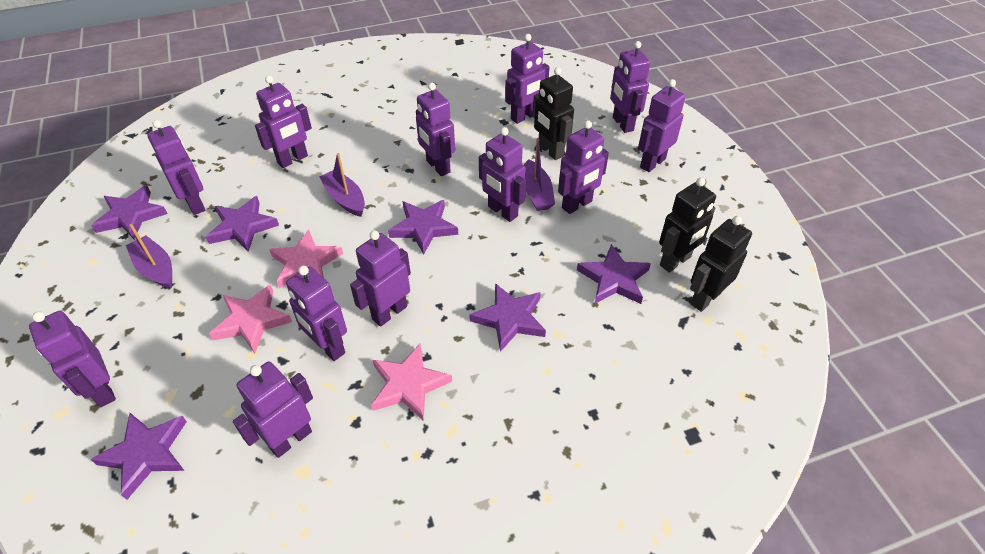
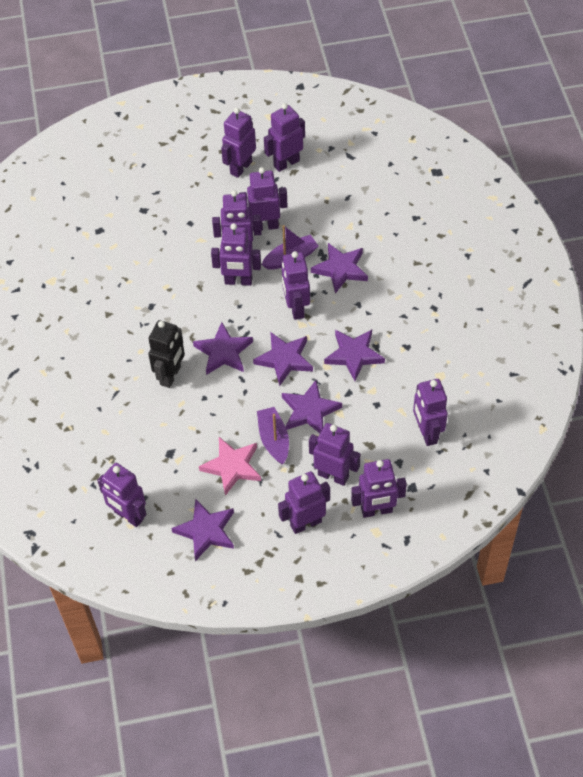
black robot: [533,67,574,160] [659,177,716,272] [690,216,752,312] = 3 -> [148,320,185,388] = 1
pink star: [209,284,292,353] [269,229,343,288] [371,344,452,421] = 3 -> [199,437,261,496] = 1
purple boat: [126,224,172,289] [319,153,365,217] [524,138,555,211] = 3 -> [257,407,289,464] [261,225,318,269] = 2
purple robot: [29,311,116,407] [147,120,205,215] [233,362,313,458] [255,76,312,168] [286,265,347,361] [350,230,411,327] [416,83,455,176] [479,127,526,222] [505,34,549,124] [558,120,609,214] [610,41,650,133] [638,79,686,172] = 12 -> [97,463,146,527] [211,223,261,286] [212,190,262,242] [221,108,256,178] [239,167,288,232] [264,103,305,172] [278,471,330,534] [282,251,310,320] [309,423,361,486] [351,459,407,518] [413,379,448,446] = 11

